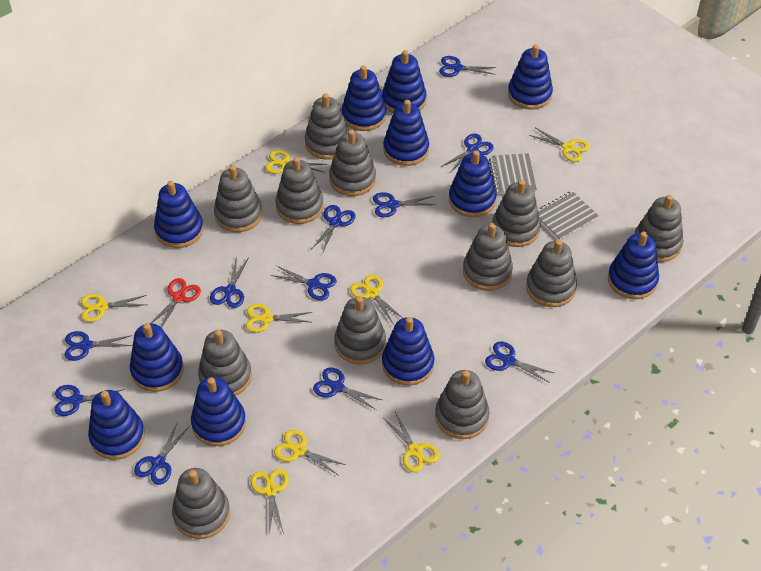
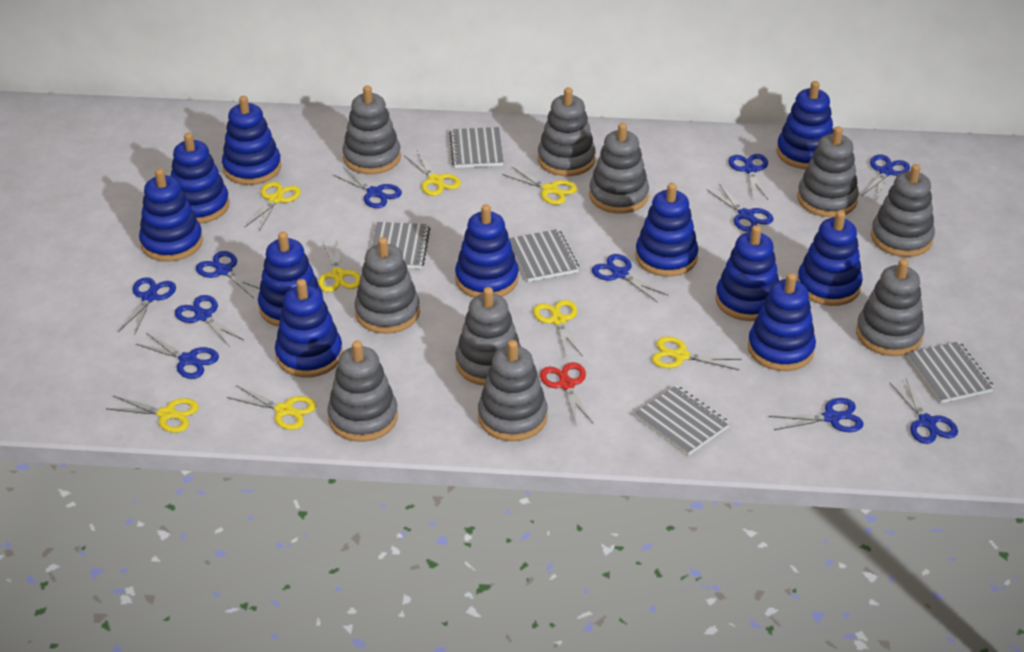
grey notebook: [489,153,537,194] [538,191,599,240] = 2 -> [372,222,430,269] [449,127,504,168] [509,229,579,282] [635,385,730,455] [907,341,994,403] = 5
grey stacking toy: [172,468,230,539] [198,330,252,396] [214,165,262,232] [275,157,323,224] [305,93,349,160] [329,130,376,196] [334,296,386,364] [435,370,490,439] [463,223,513,291] [492,180,541,247] [526,239,577,307] [634,195,684,262] = 12 -> [327,340,398,442] [343,86,401,174] [354,237,420,334] [455,287,521,386] [478,340,547,441] [538,87,596,176] [589,123,649,214] [797,126,859,217] [856,259,925,356] [871,164,935,257] = 10

